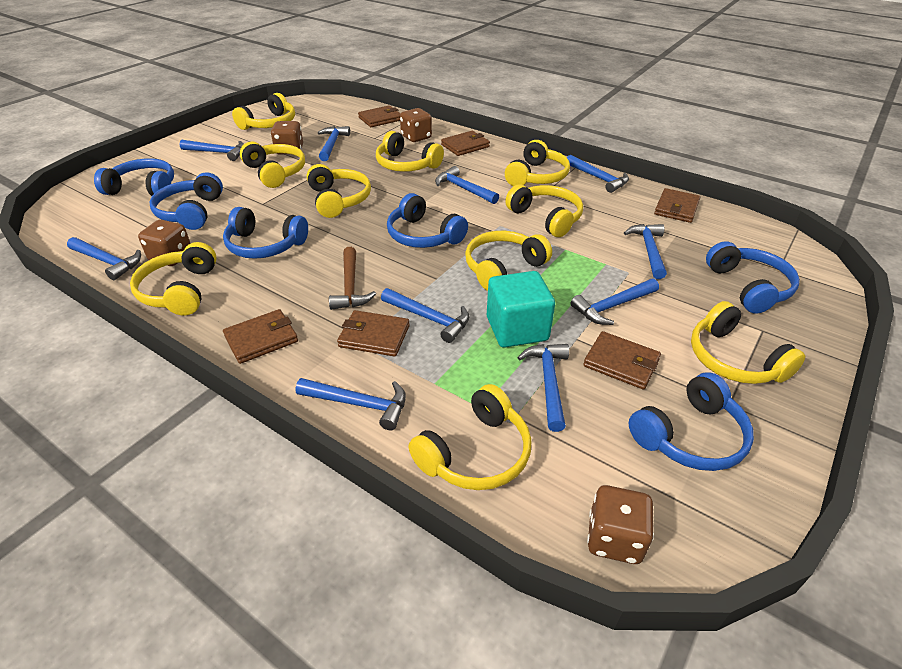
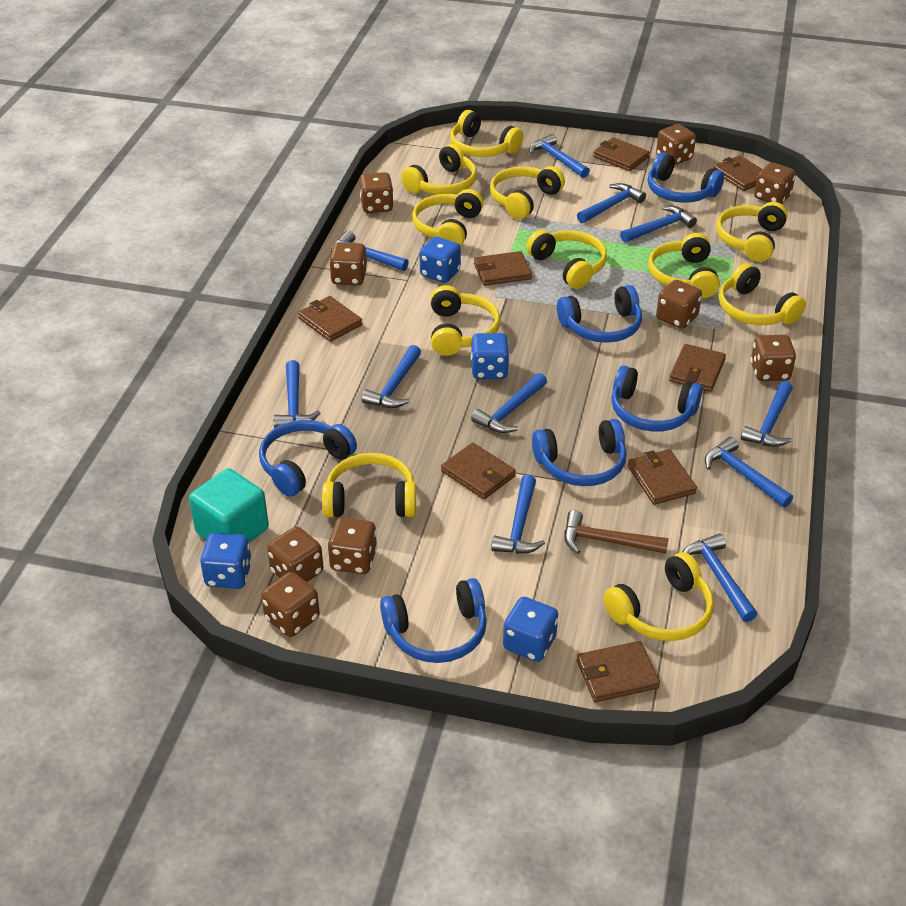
blue dice: none = 0 -> [200,533,252,589] [419,237,461,283] [471,333,510,379] [503,597,558,662] = 4
blue hammer: [67,237,141,280] [179,140,244,161] [296,378,406,430] [318,126,350,161] [381,288,469,343] [435,166,499,204] [517,344,569,432] [567,155,629,193] [571,279,659,325] [624,224,667,279] = 10 -> [273,360,320,428] [331,230,409,271] [361,345,421,408] [471,373,547,433] [491,475,545,554] [529,134,590,178] [577,183,646,223] [620,206,697,243] [683,533,757,622] [705,437,793,507] [741,381,793,447] = 11
brown dice: [138,219,191,266] [271,121,303,154] [400,108,432,142] [587,485,654,564] = 4 -> [261,572,320,637] [267,526,323,582] [327,517,377,574] [329,242,367,286] [360,172,394,213] [656,124,696,165] [656,280,702,329] [751,335,796,381] [754,162,796,204] = 9
brown wallet: [223,309,298,364] [337,310,410,357] [358,105,401,127] [441,131,490,156] [583,331,661,390] [654,188,701,223] = 6 -> [298,296,362,342] [441,443,516,500] [474,251,532,286] [577,641,660,702] [593,137,650,171] [628,449,697,505] [669,344,726,392] [714,155,762,191] = 8
yellow headphones: [130,242,217,316] [232,93,295,130] [240,142,305,188] [307,164,371,218] [376,131,444,172] [409,384,531,490] [465,231,552,291] [505,140,570,186] [505,184,583,237] [691,301,805,384] = 10 -> [322,453,416,518] [401,144,477,195] [412,189,483,247] [431,285,501,356] [450,110,523,157] [490,166,565,219] [526,230,607,289] [603,552,714,641] [648,233,720,298] [716,202,788,262] [719,263,806,325] = 11

